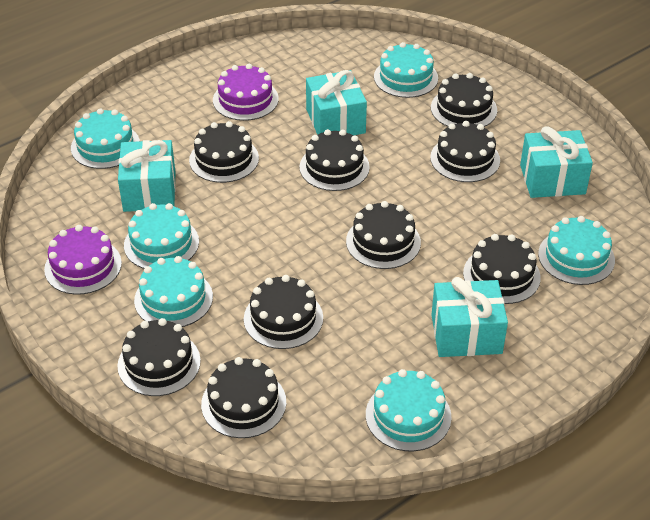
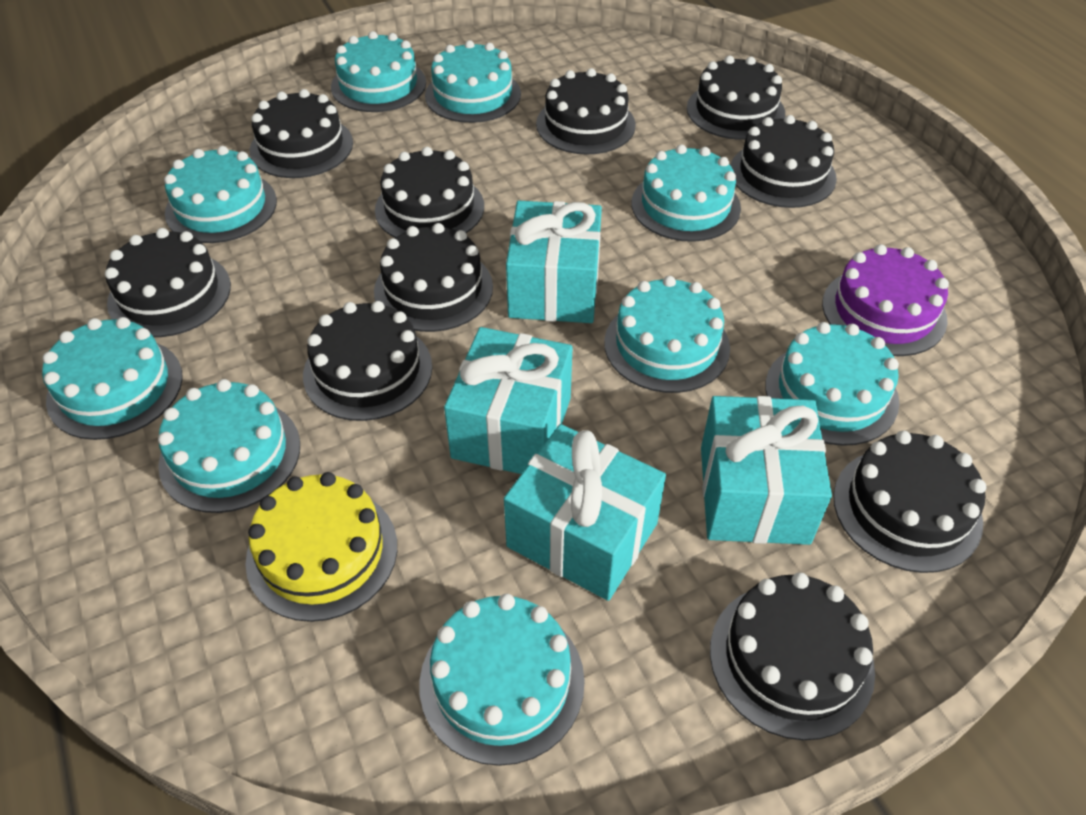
black cake: [117,318,201,396] [189,121,259,183] [201,357,286,438] [244,275,323,349] [299,129,370,191] [346,201,421,269] [430,121,500,182] [431,73,497,127] [463,234,541,304] = 9 -> [105,228,231,337] [250,89,353,178] [303,301,432,421] [374,223,493,332] [375,147,484,238] [536,68,636,154] [687,56,785,140] [710,572,875,740] [730,115,837,208] [833,430,986,573] = 10
purple cake: [44,225,122,295] [213,64,279,121] = 2 -> [822,244,949,356] = 1
turquoise cake: [71,108,140,169] [124,203,199,269] [134,256,213,327] [366,369,452,451] [374,42,438,98] [538,216,615,285] = 6 -> [42,317,183,440] [158,379,300,513] [164,146,277,243] [331,31,426,112] [419,594,585,766] [425,40,521,123] [604,276,730,393] [632,145,741,242] [765,322,899,446] = 9
yellow cake: none = 0 -> [246,472,397,622] = 1

